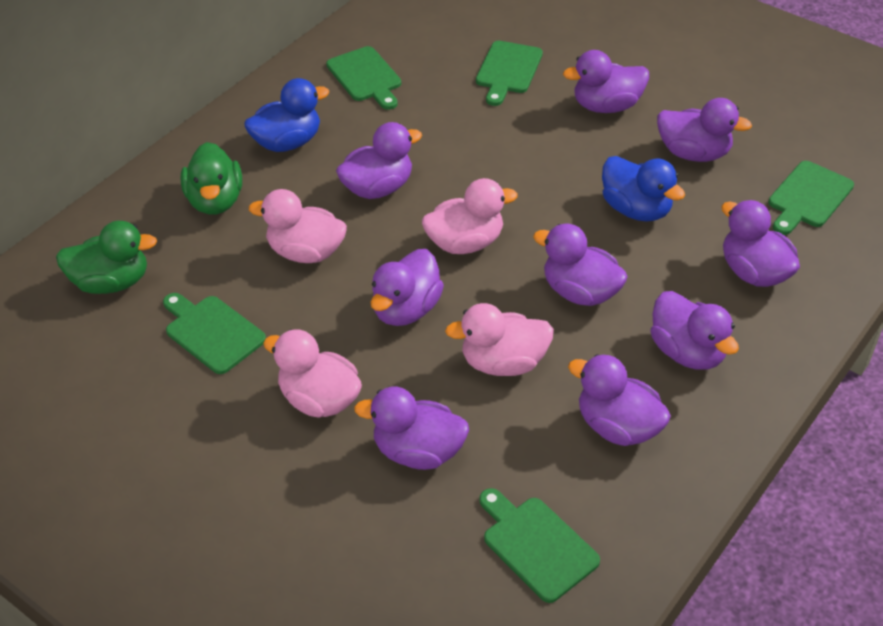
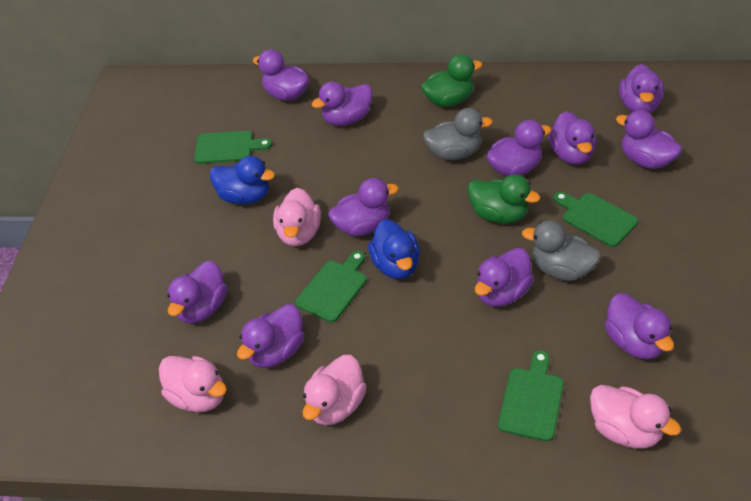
green cutting board: [163,293,266,374] [326,46,401,110] [476,41,543,106] [479,488,600,603] [769,161,854,235] = 5 -> [194,131,272,164] [295,251,367,322] [498,350,564,442] [553,192,638,247] = 4
grey duck: none = 0 -> [423,108,493,160] [522,220,601,281] = 2
purple duck: [336,122,422,199] [354,387,469,470] [370,249,444,326] [533,224,628,306] [563,50,649,113] [568,354,671,446] [650,291,739,370] [657,98,752,162] [721,200,800,287] = 9 -> [167,261,227,323] [237,304,304,368] [252,49,309,101] [312,81,372,126] [328,178,399,236] [475,248,534,307] [486,120,552,176] [548,111,596,165] [605,293,674,359] [616,110,682,169] [619,64,664,113] = 11

